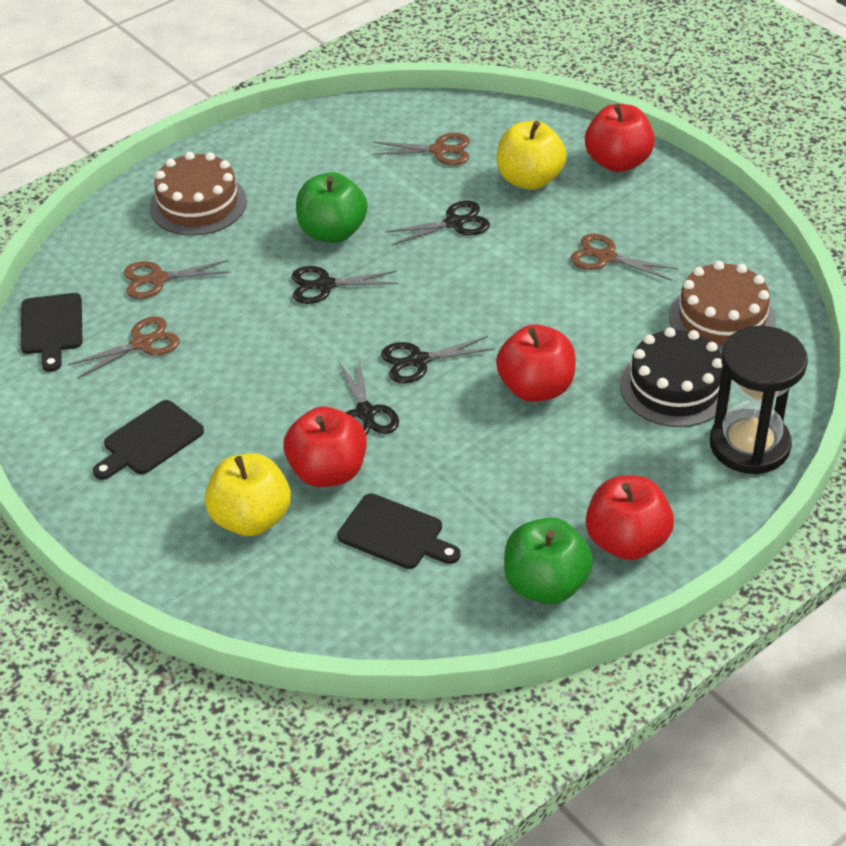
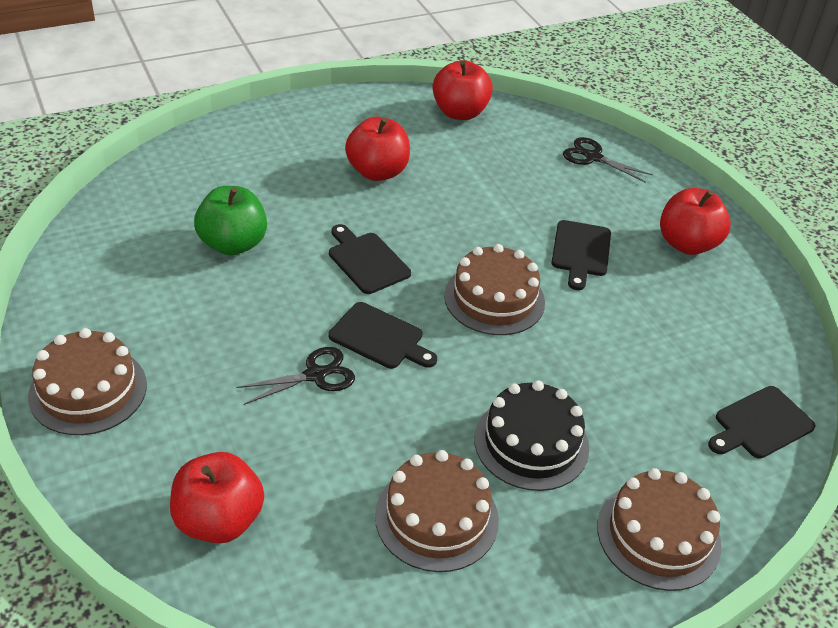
black cutting board: [21,293,82,372] [93,400,204,480] [337,493,460,569] = 3 -> [329,224,411,294] [329,302,437,369] [551,220,611,290] [708,386,816,459] = 4
black hourglass: [710,326,808,474] = 1 -> none = 0
black scissors: [292,266,398,304] [338,358,399,435] [381,336,495,383] [385,201,490,245] = 4 -> [237,347,355,405] [563,137,653,183] = 2
brown cake: [150,152,247,236] [669,261,776,354] = 2 -> [28,328,147,435] [375,450,499,572] [444,244,545,335] [597,468,722,591] = 4
brown scissors: [68,316,180,379] [124,260,231,299] [372,133,470,165] [570,233,679,281] = 4 -> none = 0
green apple: [296,172,368,243] [504,517,593,604] = 2 -> [194,186,267,255] = 1
yellow apple: [205,453,291,536] [497,121,567,190] = 2 -> none = 0

